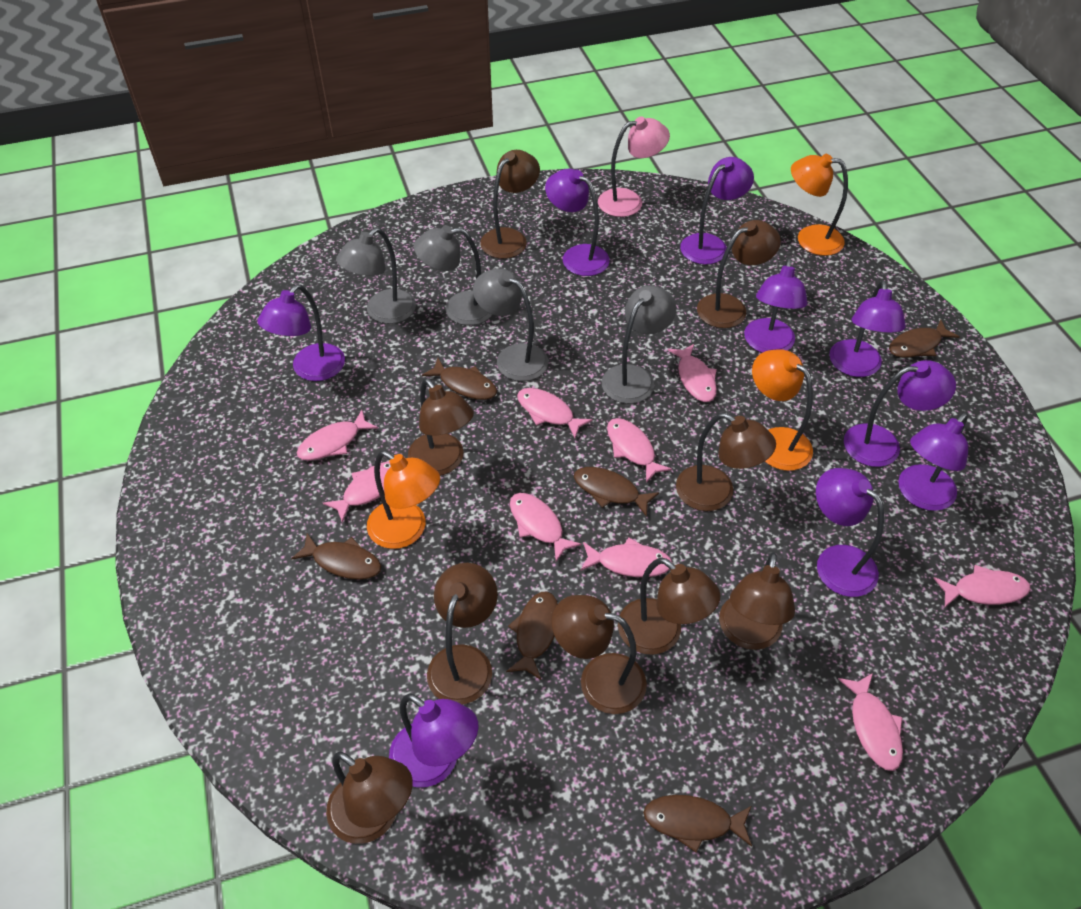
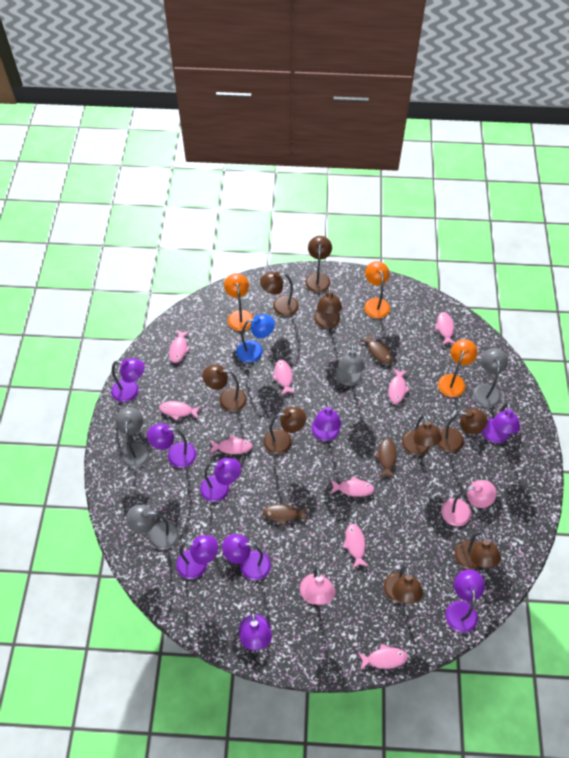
blue lamp: none = 0 -> [236,314,275,363] = 1
brown fish: [291,533,381,580] [422,358,497,400] [506,592,558,680] [574,467,659,517] [643,795,752,853] [889,320,960,358] = 6 -> [263,504,308,526] [360,334,392,364] [375,438,397,478] = 3
pink lamp: [598,116,670,217] = 1 -> [300,567,336,605] [441,480,497,526] = 2

